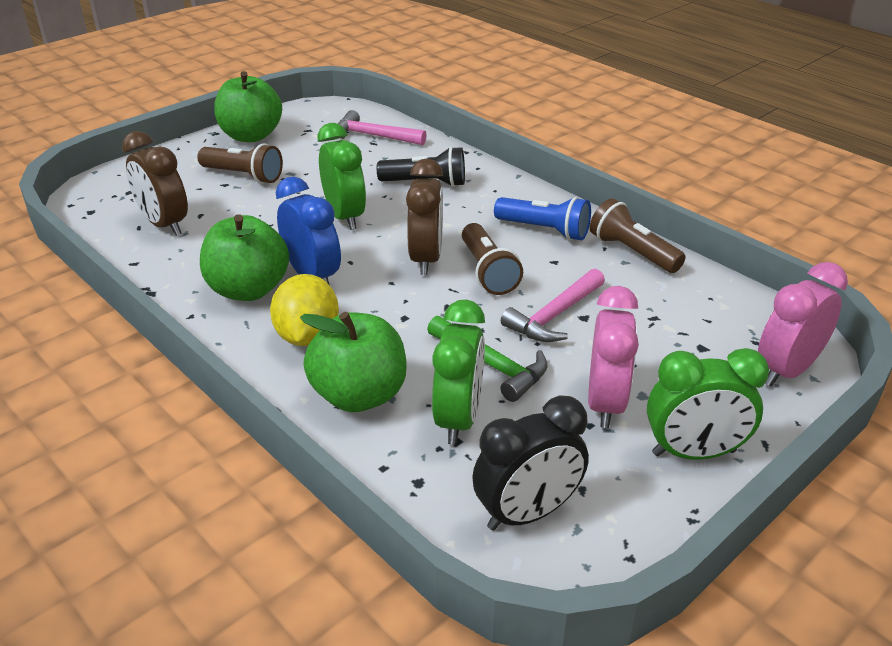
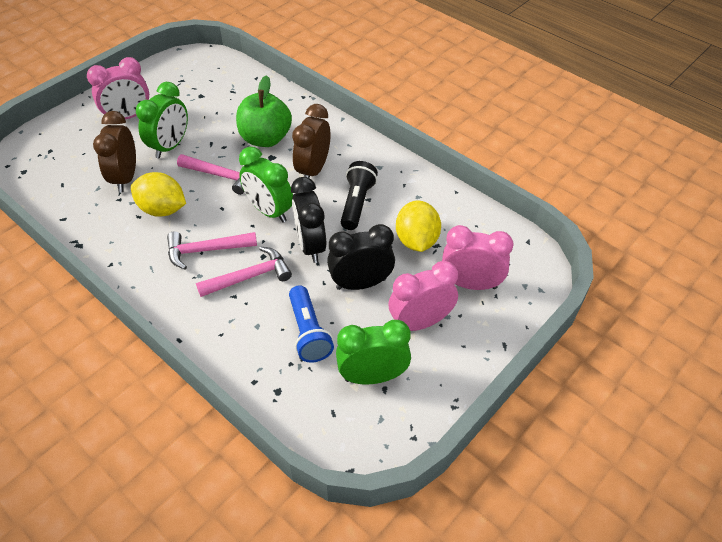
black clock: [472,396,589,531] = 1 -> [291,177,326,263] [327,224,395,290] = 2
blue clock: [276,177,341,285] = 1 -> none = 0
brown flashlight: [197,143,283,184] [462,223,523,295] [590,198,686,273] = 3 -> none = 0
green apple: [200,214,289,301] [214,71,282,142] [300,312,407,412] = 3 -> [236,75,292,147] = 1
green hammer: [427,316,548,402] = 1 -> none = 0
pink clock: [588,286,639,428] [758,262,848,387] = 2 -> [87,57,149,119] [388,261,458,331] [442,225,514,290] = 3
pink hammer: [338,110,427,145] [501,269,605,342] = 2 -> [167,231,257,269] [177,154,244,195] [196,246,292,297] = 3
yellow lemon: [270,274,339,346] = 1 -> [131,172,186,217] [396,200,441,252] = 2

